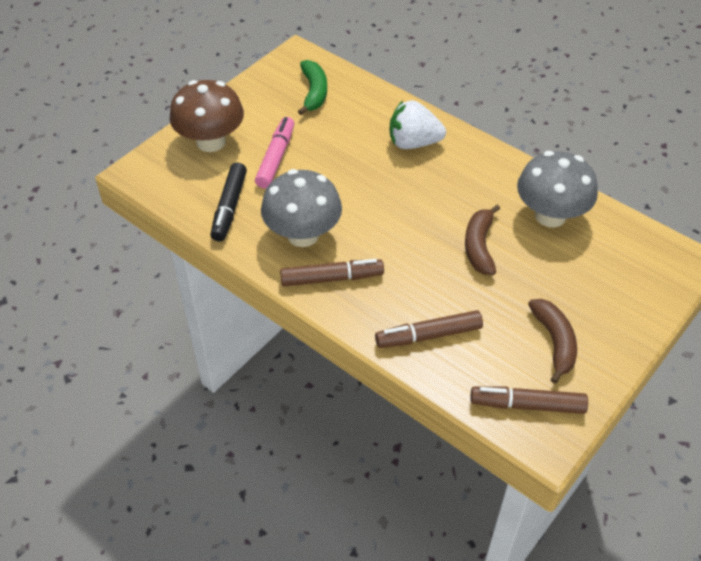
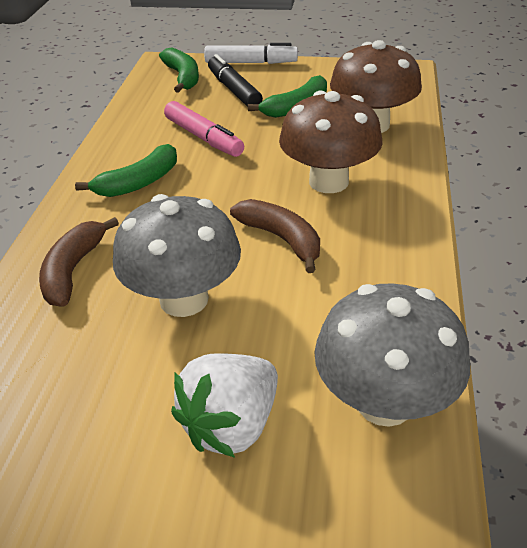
brown marker: [280,259,384,286] [375,310,483,348] [470,386,588,414] = 3 -> none = 0
brown mushroom: [169,80,244,152] = 1 -> [279,91,383,193] [330,40,422,133] = 2
green banana: [298,60,327,115] = 1 -> [75,144,177,197] [159,48,199,93] [248,75,327,118] = 3
white marker: none = 0 -> [204,43,298,64] = 1

